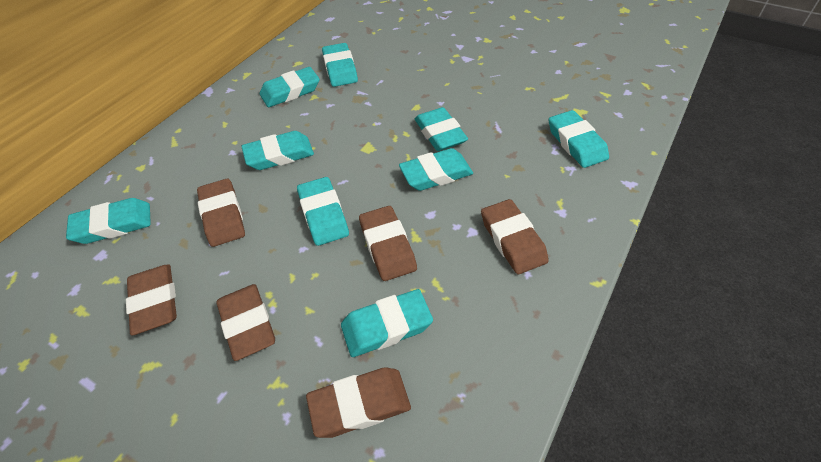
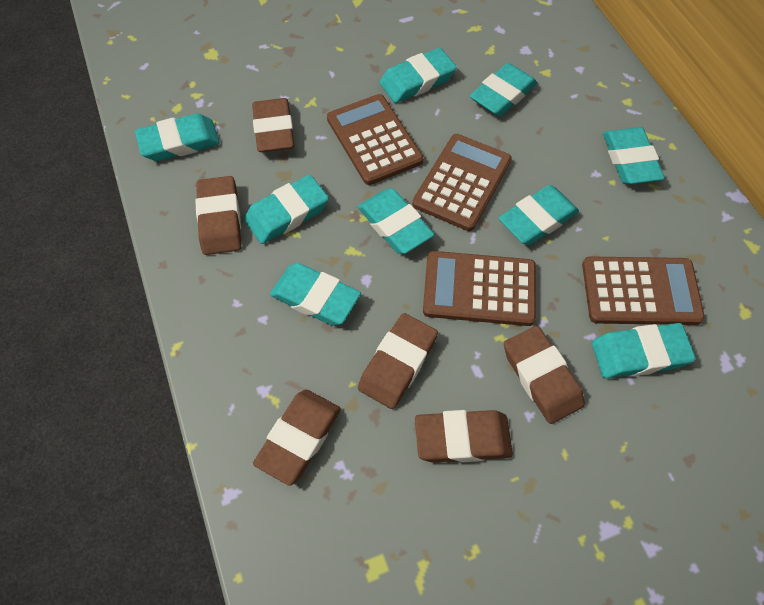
brown calculator: none = 0 -> [327,94,424,185] [412,134,512,231] [423,251,536,326] [582,256,705,325] = 4

